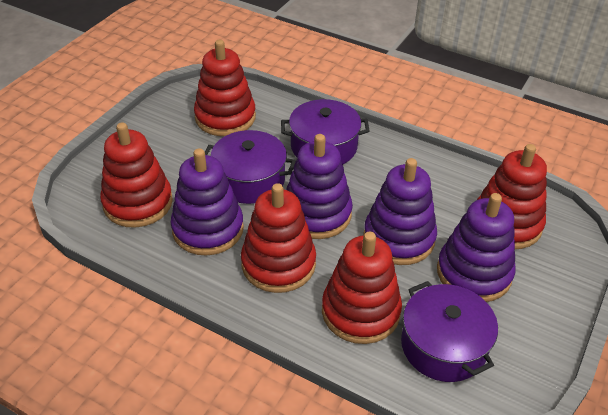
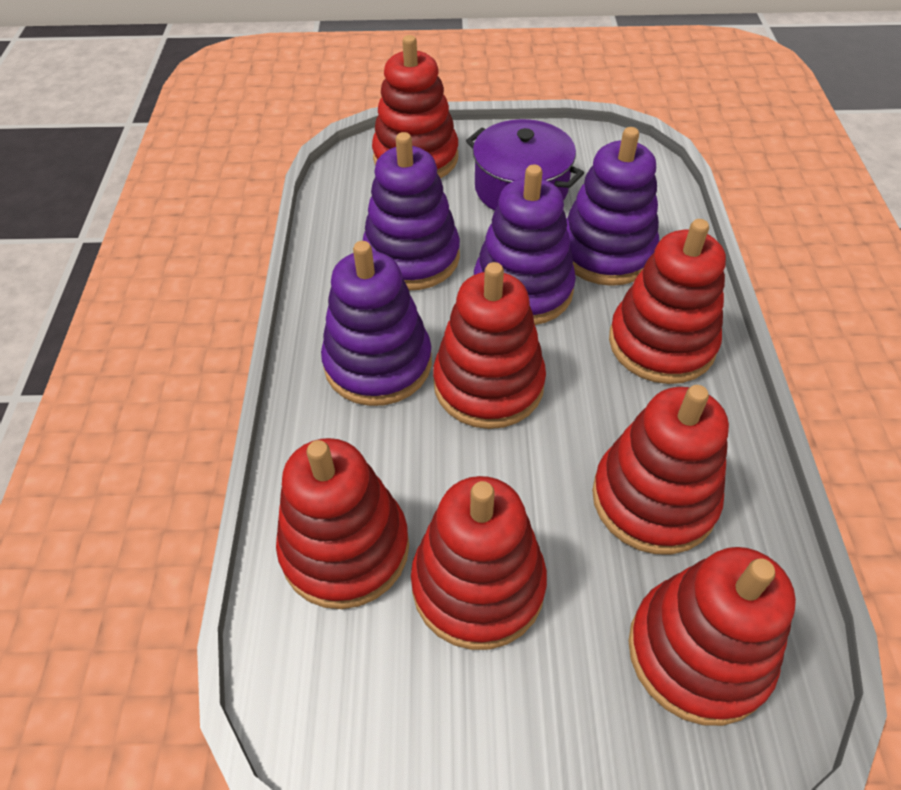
purple pot: [205,130,296,204] [281,99,370,164] [401,281,498,382] = 3 -> [466,119,584,211] = 1
red stacking toy: [100,122,173,228] [194,40,256,136] [241,183,316,293] [322,231,402,344] [477,144,547,249] = 5 -> [276,438,409,609] [372,35,458,179] [411,476,547,650] [433,262,546,429] [592,385,729,554] [609,219,726,384] [628,547,796,726] = 7

